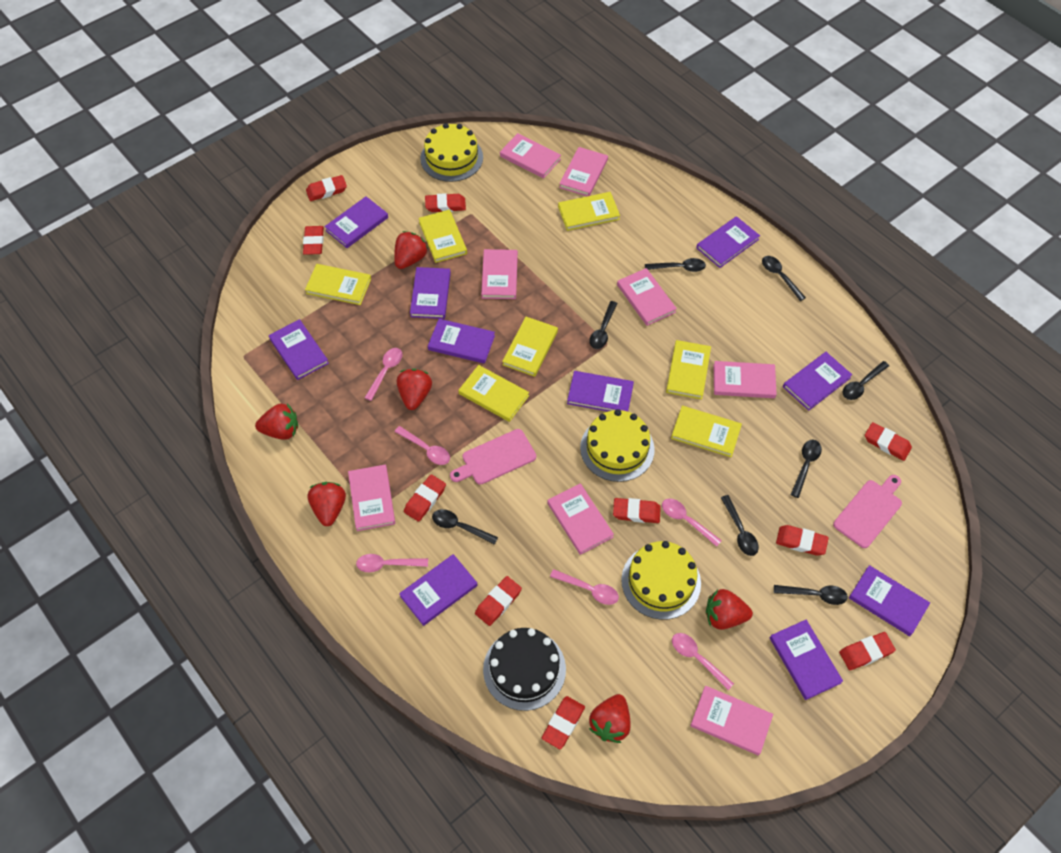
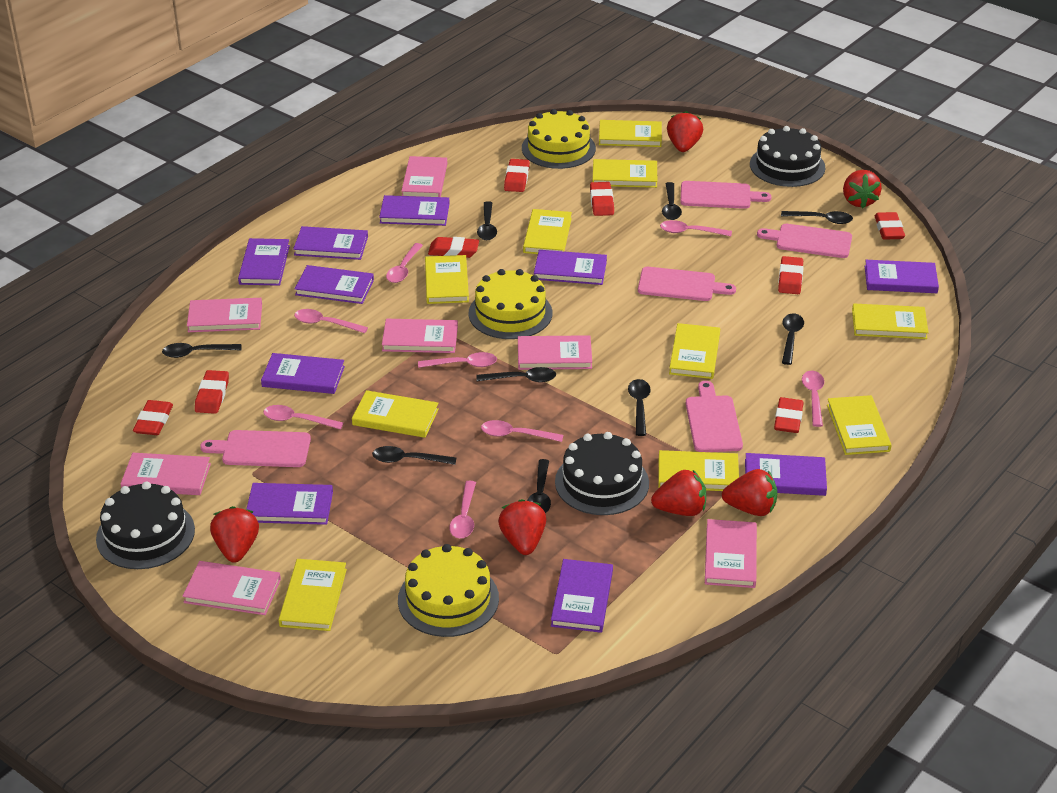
black cake: [483,628,566,711] = 1 -> [96,481,195,569] [555,432,649,515] [750,126,825,187] = 3
black spoon: [432,509,498,545] [589,301,618,349] [645,258,706,272] [721,495,759,556] [762,256,806,301] [774,585,848,605] [791,440,822,498] [843,361,889,400] = 8 -> [162,343,242,358] [372,446,456,465] [476,367,556,382] [477,201,497,240] [527,459,551,513] [628,379,651,436] [662,182,682,220] [781,211,853,224] [782,314,804,365] = 9
pink book: [348,465,395,531] [481,249,518,299] [500,133,561,178] [547,483,614,555] [559,147,608,196] [617,268,677,326] [690,685,773,755] [714,361,777,398] = 8 -> [121,453,211,495] [182,561,281,615] [187,298,262,332] [382,319,458,353] [401,156,447,197] [518,335,592,370] [705,519,757,588] = 7
pink cutting board: [450,429,536,485] [833,475,902,548] = 2 -> [200,430,311,467] [638,267,736,301] [680,181,772,209] [686,381,743,452] [757,224,852,258] = 5
pink spoon: [356,554,428,572] [365,348,402,401] [394,426,450,465] [550,569,619,605] [662,499,722,547] [672,633,734,690] = 6 -> [263,405,343,429] [294,309,368,333] [386,243,423,283] [418,352,497,368] [449,481,476,538] [481,420,563,442] [660,220,732,236] [802,371,824,427] = 8
red eraser: [303,226,324,255] [306,175,347,201] [404,474,446,522] [425,193,466,212] [475,576,522,626] [542,696,585,749] [613,498,661,523] [776,525,829,556] [839,632,896,670] [865,422,912,461] = 10 -> [133,400,173,435] [195,370,229,414] [428,237,479,258] [504,159,530,192] [590,182,614,216] [774,397,804,433] [778,256,803,294] [875,212,905,240] = 8
yellow book: [305,264,371,305] [418,209,467,263] [458,365,529,422] [502,317,558,377] [558,192,620,231] [666,340,711,399] [671,406,742,457] = 7 -> [278,559,347,631] [352,390,439,438] [425,255,469,304] [523,209,572,254] [593,159,657,188] [599,120,662,147] [658,450,739,491] [669,323,720,379] [827,395,892,455] [852,303,929,339] = 10

